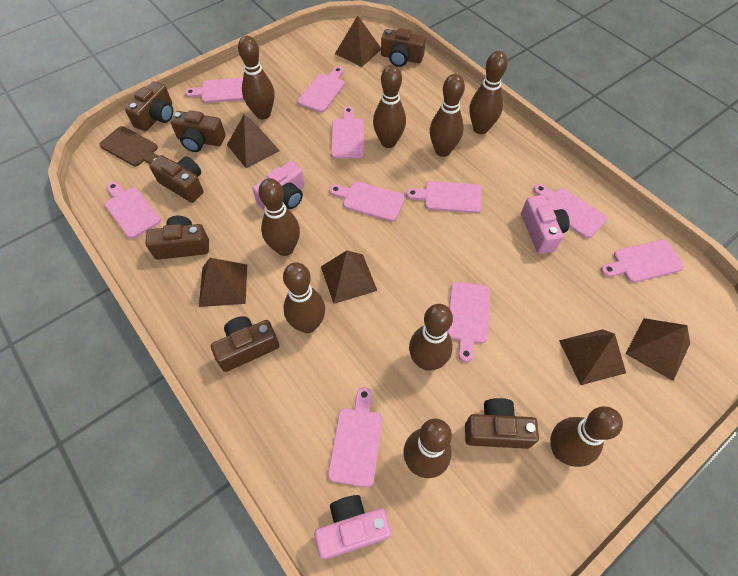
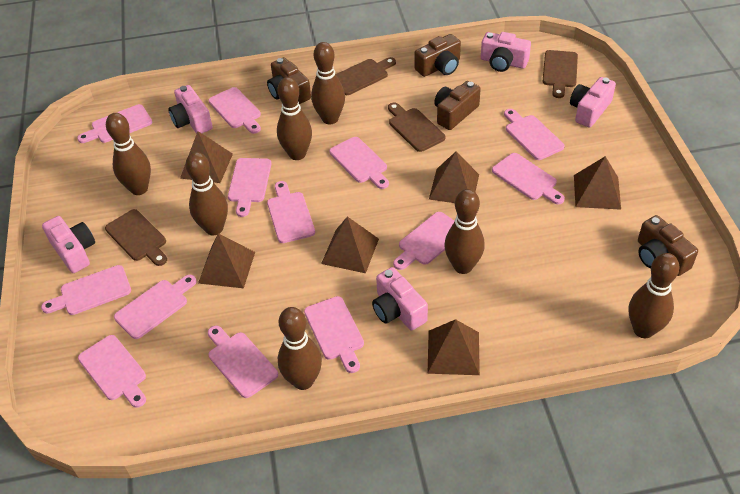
brown bowling pin: [238,36,275,119] [259,178,300,256] [283,262,325,333] [373,65,406,148] [403,419,452,478] [409,304,453,371] [430,74,465,157] [470,51,508,134] [550,406,623,467] = 9 -> [106,113,151,195] [185,152,228,235] [277,77,312,160] [278,307,322,390] [311,42,345,125] [444,189,485,274] [629,253,680,338] = 7
brown camera: [125,81,173,131] [146,216,209,260] [149,155,204,203] [170,110,226,152] [211,316,279,372] [381,28,426,67] [465,398,539,449] = 7 -> [267,57,311,104] [415,34,461,77] [434,81,481,130] [638,215,698,276] = 4
brown cutting board: [99,126,159,166] = 1 -> [105,209,167,266] [336,57,396,95] [388,102,446,152] [542,50,578,98] = 4
pink camera: [252,161,305,210] [314,495,392,559] [521,195,570,254] = 3 -> [42,216,95,273] [168,85,213,134] [372,267,428,331] [481,32,531,72] [570,77,616,128] = 5
pink cutting board: [105,182,161,239] [185,78,244,103] [298,67,345,113] [328,387,383,487] [329,181,405,222] [331,106,364,159] [406,181,482,213] [447,282,490,362] [533,184,607,238] [601,239,684,283] = 10 -> [41,265,131,315] [77,104,152,143] [78,335,146,408] [114,275,196,339] [208,87,261,134] [208,326,278,398] [228,158,272,217] [267,181,315,243] [304,296,364,373] [329,137,389,189] [393,212,455,270] [492,153,565,204] [504,109,565,160] = 13

